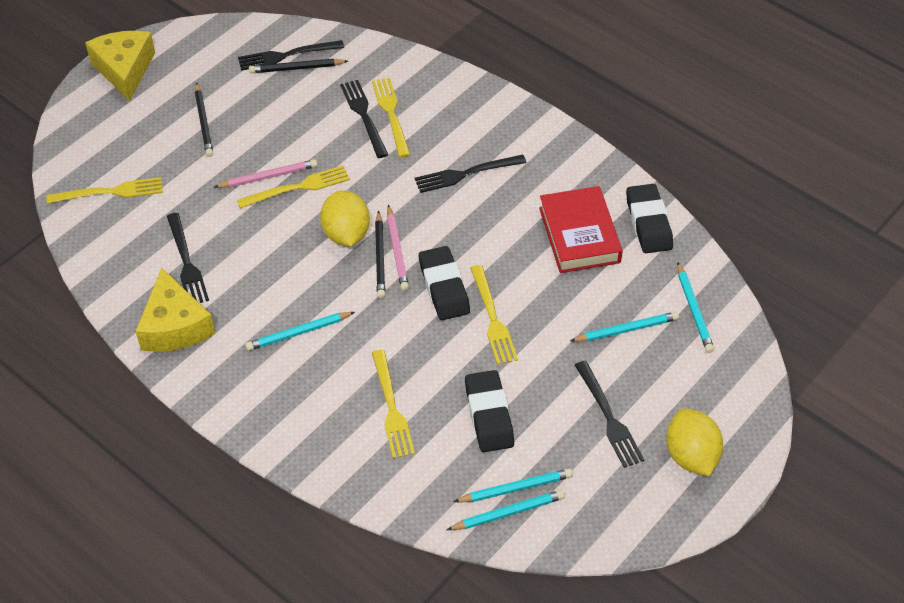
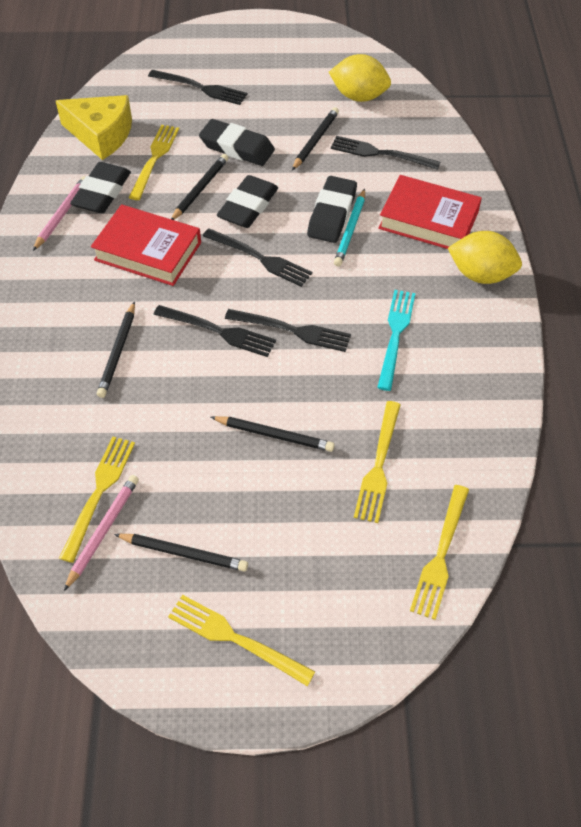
black eraser: [419,246,470,320] [465,370,514,452] [626,184,673,253] = 3 -> [70,162,131,213] [199,119,275,166] [217,175,278,228] [307,176,357,243] = 4
black pencil: [195,82,214,157] [249,59,348,73] [375,211,385,299] = 3 -> [97,301,135,398] [114,534,248,571] [171,154,228,220] [211,416,335,452] [292,107,339,170] = 5
red book: [539,186,623,273] = 1 -> [91,204,201,286] [378,175,482,249] = 2
turquoise fork: none = 0 -> [377,290,416,391] = 1
turquoise pencil: [245,312,355,351] [447,490,565,530] [454,468,573,503] [570,312,679,342] [677,262,714,353] = 5 -> [334,189,365,267] = 1
yellow cheese: [85,31,155,101] [136,268,215,352] = 2 -> [56,95,132,160] = 1

